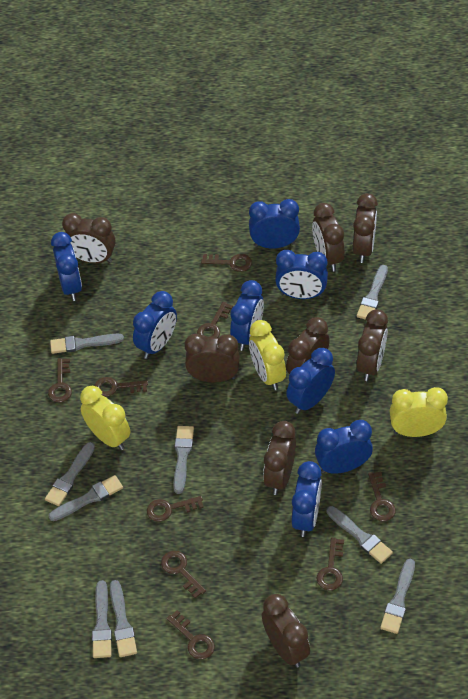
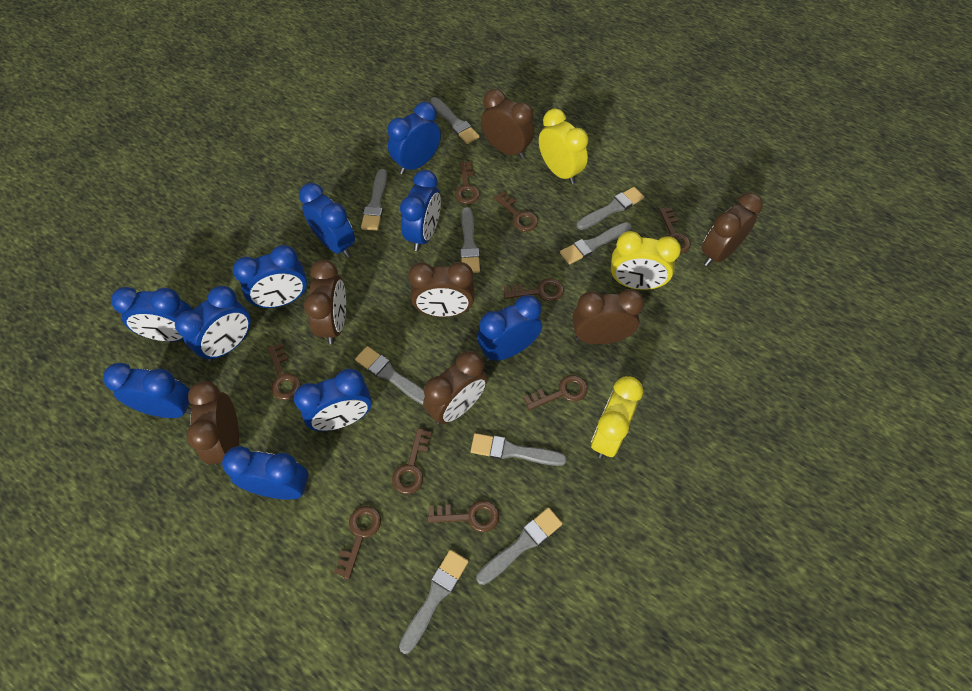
blue clock: [51,232,82,301] [133,291,177,359] [230,280,264,351] [249,199,300,249] [275,250,328,299] [286,348,335,414] [292,461,322,537] [315,420,373,474] = 8 -> [103,363,192,418] [111,287,193,342] [175,286,251,362] [222,446,309,500] [233,245,307,309] [294,369,372,431] [299,183,355,258] [387,102,441,174] [400,170,441,251] [477,295,542,361] = 10
brown clock: [62,213,115,263] [184,334,240,383] [262,594,310,668] [263,421,296,495] [286,317,330,374] [312,203,345,272] [353,193,378,263] [357,309,388,381] = 8 -> [187,381,239,464] [304,260,346,344] [408,262,474,317] [423,351,487,424] [481,89,534,159] [572,289,644,344] [702,193,763,266] = 7

